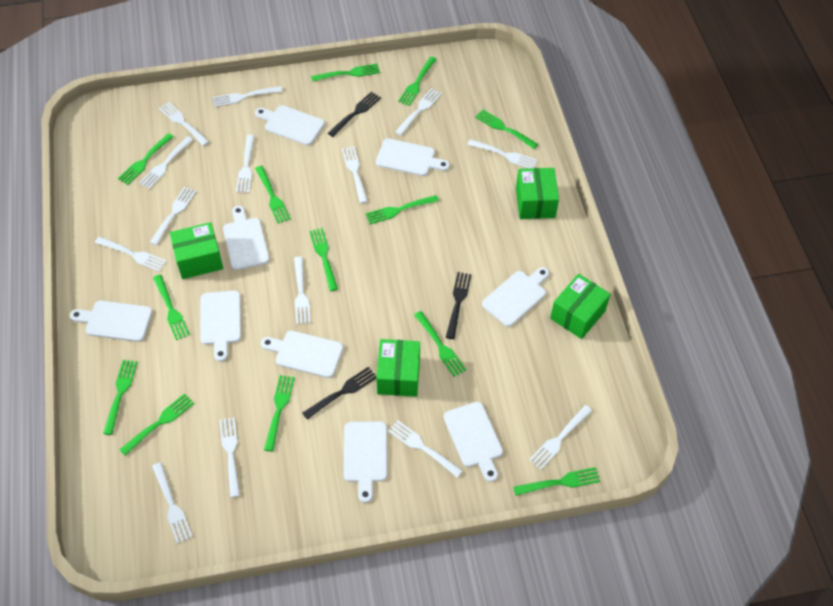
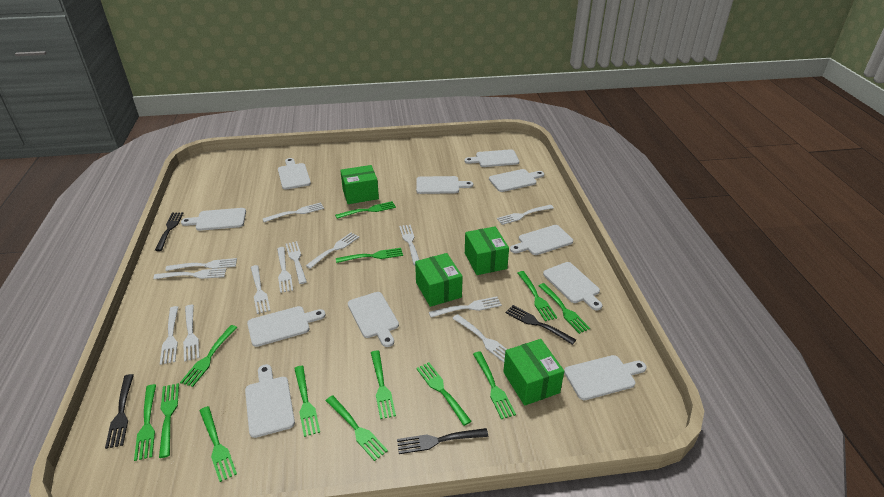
black fork: [302,367,377,420] [328,92,381,137] [446,272,472,339] = 3 -> [105,374,134,449] [155,212,183,251] [397,428,488,454] [505,305,576,345] = 4
white cutting board: [70,301,153,342] [200,291,241,362] [223,206,269,270] [255,105,325,146] [261,331,343,378] [344,421,387,503] [376,138,450,176] [444,402,503,482] [482,267,549,327] = 9 -> [181,208,246,231] [245,364,295,438] [247,306,326,347] [278,158,311,190] [348,292,399,347] [416,176,473,194] [464,149,519,167] [489,169,544,192] [510,225,573,255] [543,262,603,311] [564,355,646,400] = 11
white fork: [95,237,167,272] [139,136,193,189] [150,187,196,245] [152,462,193,544] [159,102,209,146] [212,86,282,107] [219,417,240,498] [236,135,254,193] [294,257,311,324] [342,146,368,203] [388,420,463,478] [395,88,442,135] [467,139,538,168] [529,405,592,469] = 14 -> [153,268,226,279] [160,306,178,365] [165,258,237,271] [183,305,199,362] [251,265,271,314] [263,202,324,222] [277,247,293,293] [286,241,307,284] [306,233,359,269] [399,225,419,265] [429,296,502,317] [452,314,507,362] [497,205,554,225] = 13

